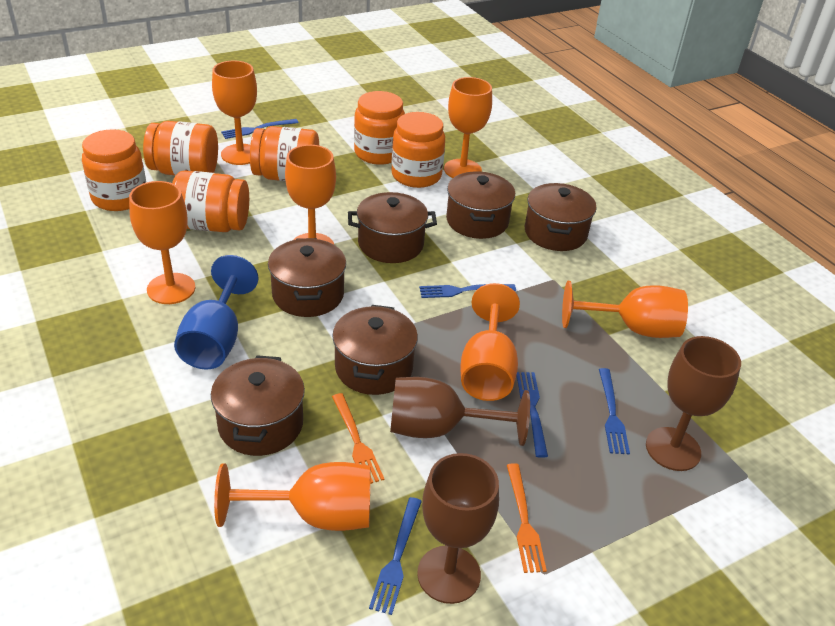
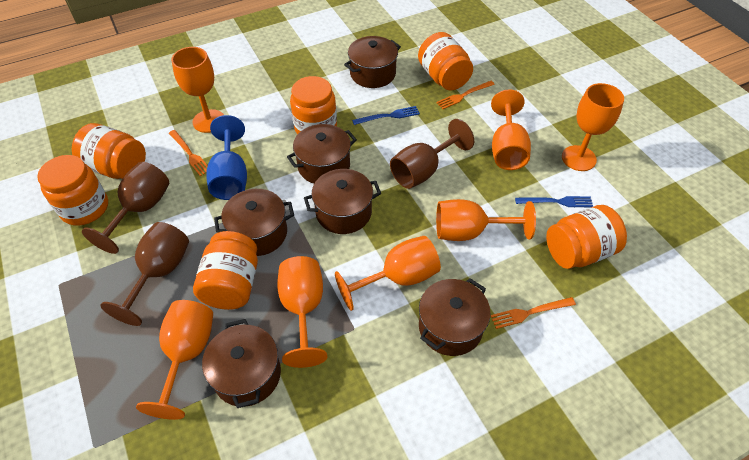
blue fork: [221,119,298,139] [369,497,422,615] [419,284,516,298] [517,372,548,458] [599,368,630,455] = 5 -> [352,106,420,125] [515,196,593,207] = 2
orange fork: [332,393,384,484] [507,463,547,573] = 2 -> [169,130,208,176] [436,81,495,109] [490,297,576,329] = 3

